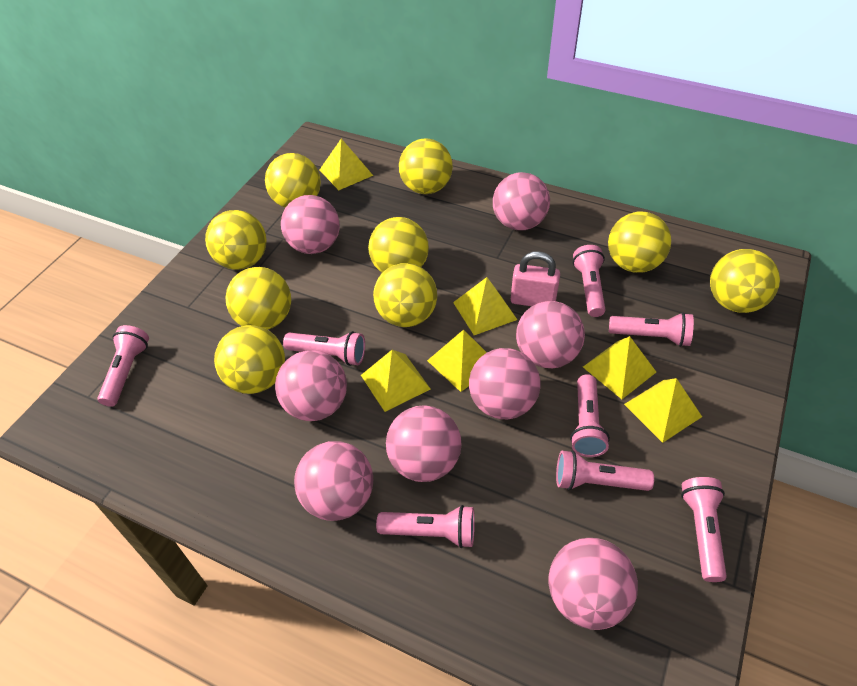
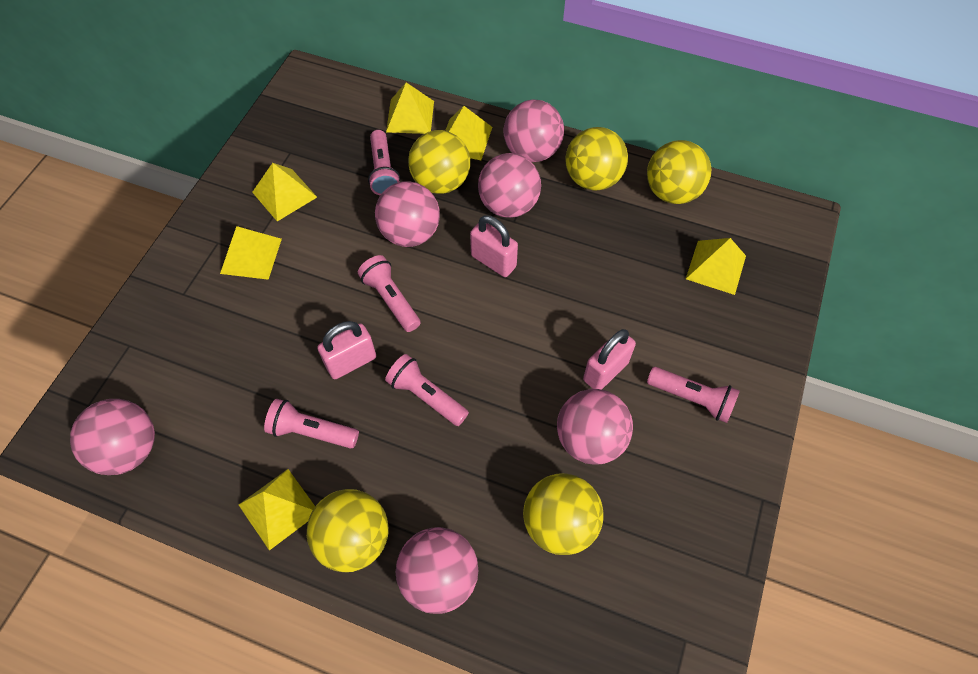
pink ball: [275,350,347,421] [281,195,340,254] [294,441,373,521] [386,405,462,482] [469,348,540,419] [493,172,550,230] [516,301,585,368] [548,538,638,630] = 8 -> [70,399,155,475] [375,181,440,247] [395,527,478,614] [478,153,541,218] [503,100,564,162] [557,389,633,465] = 6
pink flashlight: [98,325,149,407] [283,331,365,366] [376,505,475,548] [556,450,654,491] [570,374,610,457] [573,245,605,317] [609,312,694,347] [681,477,727,582] = 8 -> [264,399,359,449] [358,255,421,332] [368,130,400,195] [385,354,469,426] [647,367,740,423] = 5
pink padlock: [511,251,560,306] = 1 -> [317,321,376,379] [470,215,518,277] [583,329,636,389] = 3
yellow ball: [205,210,267,270] [214,325,285,394] [225,267,291,330] [265,153,321,208] [368,217,429,273] [373,263,437,327] [399,139,453,194] [608,211,671,273] [710,249,780,313] = 9 -> [307,489,389,572] [408,130,470,194] [523,473,604,555] [566,127,628,191] [647,140,711,204] = 5

